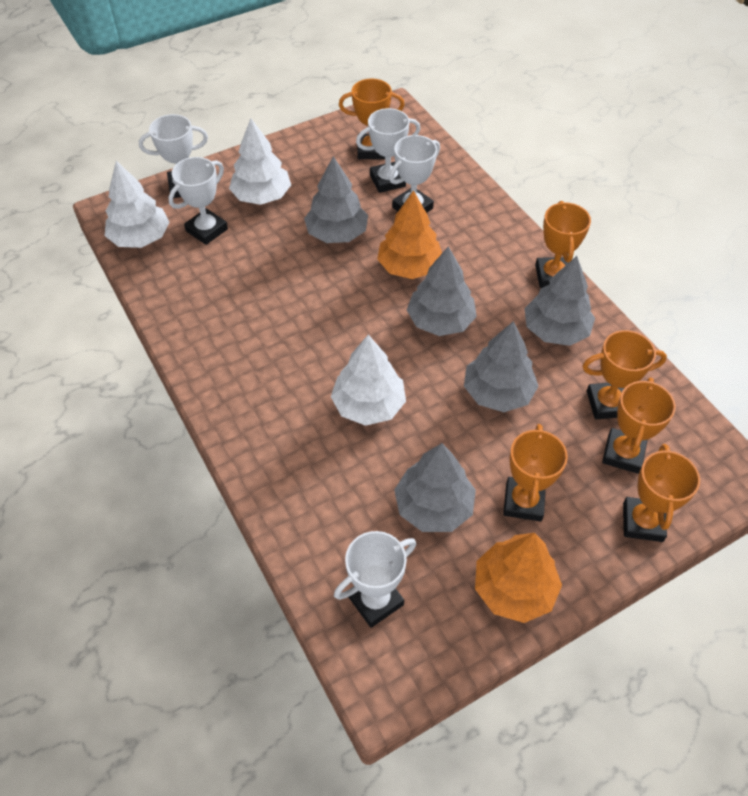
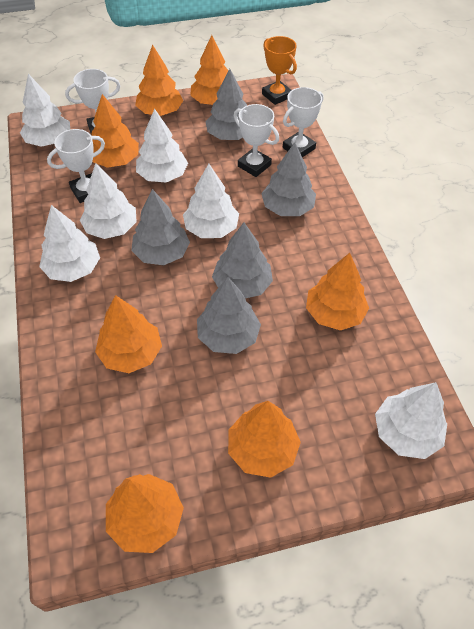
orange tree: [377,190,442,279] [475,533,562,623] = 2 -> [91,94,139,168] [95,295,162,373] [106,474,184,553] [135,45,183,116] [190,35,229,105] [228,401,301,478] [306,253,369,330] = 7
orange trophy: [339,79,405,159] [503,424,568,522] [535,201,591,288] [583,330,667,419] [602,378,676,474] [623,444,700,542] = 6 -> [262,36,297,105] = 1
white tree: [105,161,170,248] [229,119,291,205] [331,335,406,426] = 3 -> [20,74,70,147] [39,205,100,282] [80,163,137,239] [136,108,188,182] [183,164,239,238] [375,382,447,459] = 6
white trophy: [139,114,208,198] [168,157,228,245] [334,531,416,628] [356,108,421,193] [389,135,440,213] = 5 -> [47,129,105,203] [65,69,120,135] [234,104,279,177] [283,87,323,157] = 4

